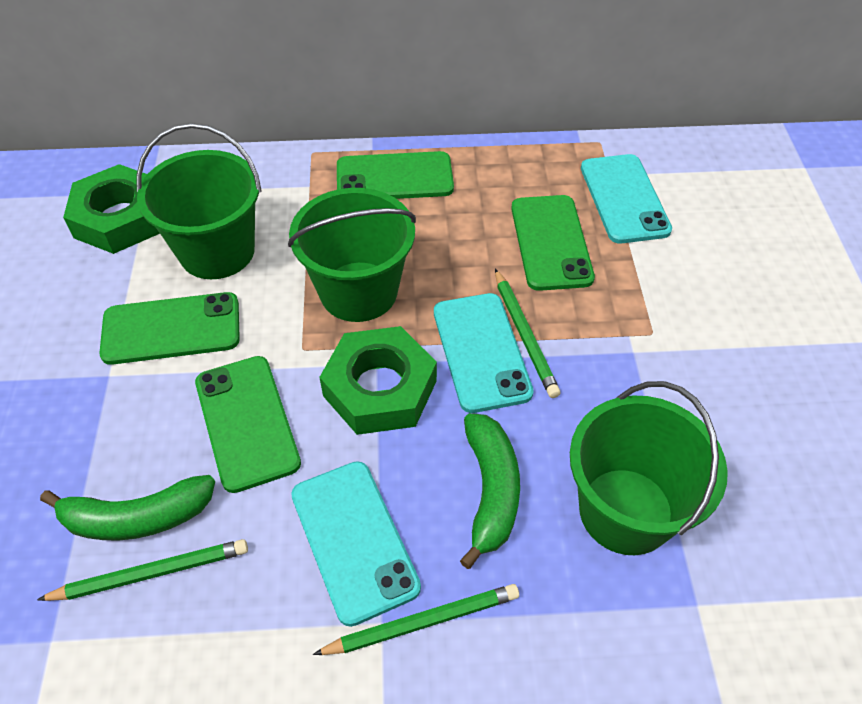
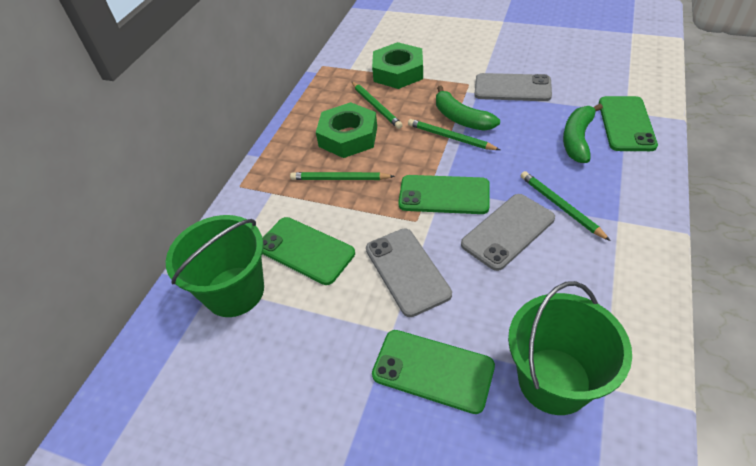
green bucket: [136,123,262,279] [288,188,416,322] [570,381,728,555] = 3 -> [166,215,264,317] [508,281,632,415] = 2
green pencil: [37,539,248,601] [313,584,519,655] [495,269,560,398] = 3 -> [290,172,395,180] [352,82,403,129] [408,119,500,150] [521,171,610,241] = 4
grey phone: none = 0 -> [366,228,452,317] [461,194,555,271] [475,73,552,101] = 3
turquoise phone: [291,461,421,627] [434,293,534,413] [581,154,672,244] = 3 -> none = 0

